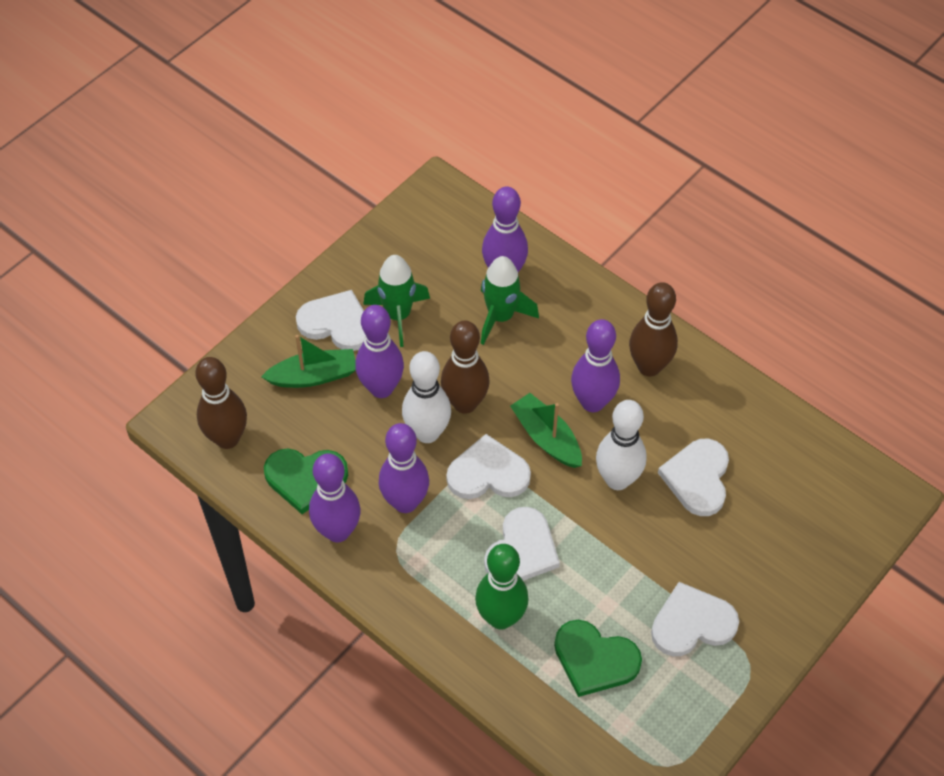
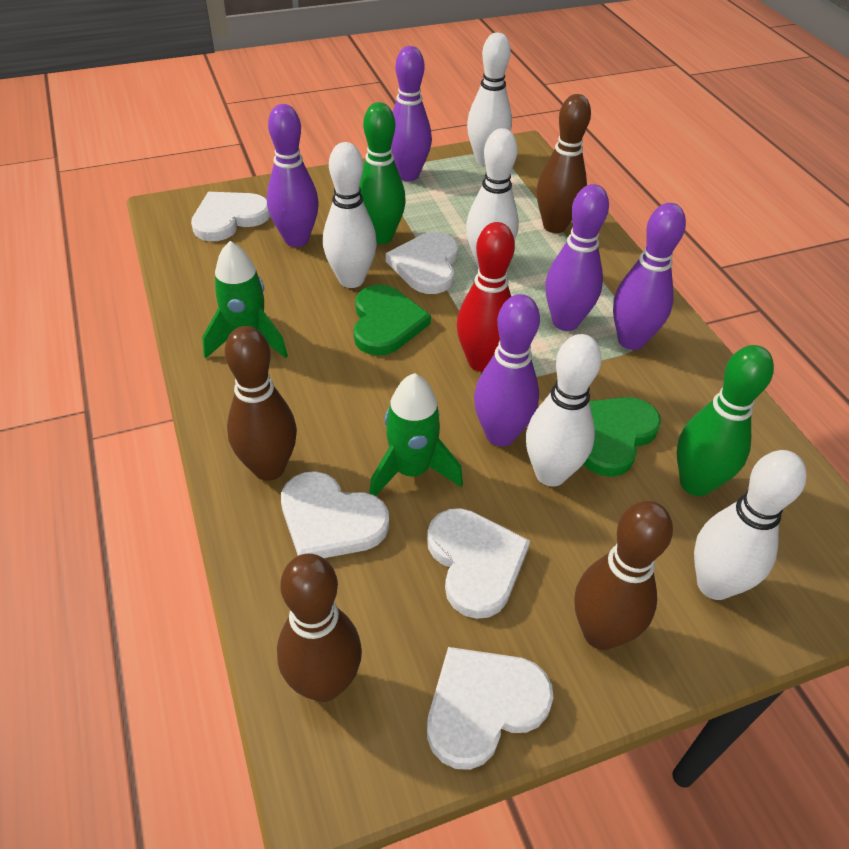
brown bowling pin: [195,357,247,449] [441,321,490,414] [629,282,678,377] = 3 -> [225,326,297,481] [277,554,362,702] [537,94,591,233] [575,501,673,650] = 4
green boat: [261,335,356,388] [510,393,582,468] = 2 -> none = 0
green bowling pin: [475,544,529,629] = 1 -> [360,102,406,244] [677,345,774,496] = 2
red bowling pin: none = 0 -> [457,222,515,372] = 1
white bowling pin: [402,351,451,443] [596,400,647,490] = 2 -> [323,142,377,288] [466,128,519,268] [467,33,512,165] [526,334,601,486] [694,450,807,600] = 5

